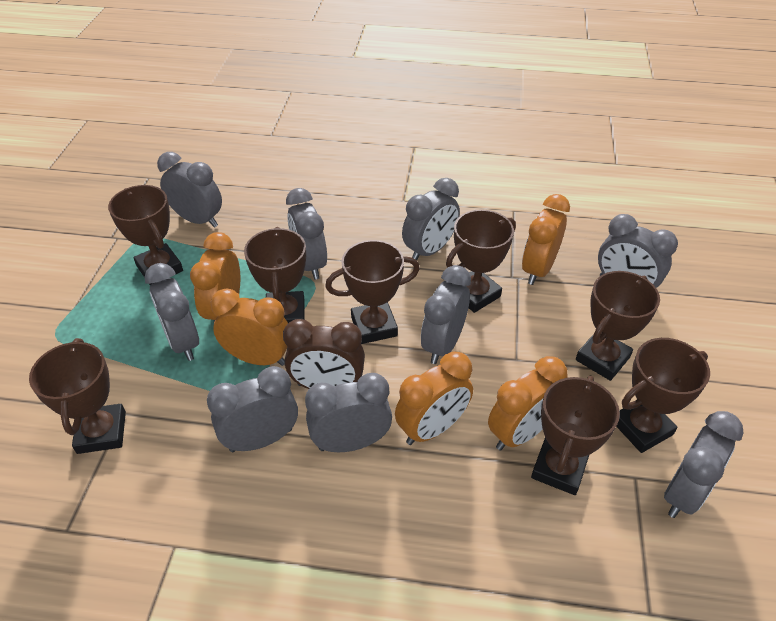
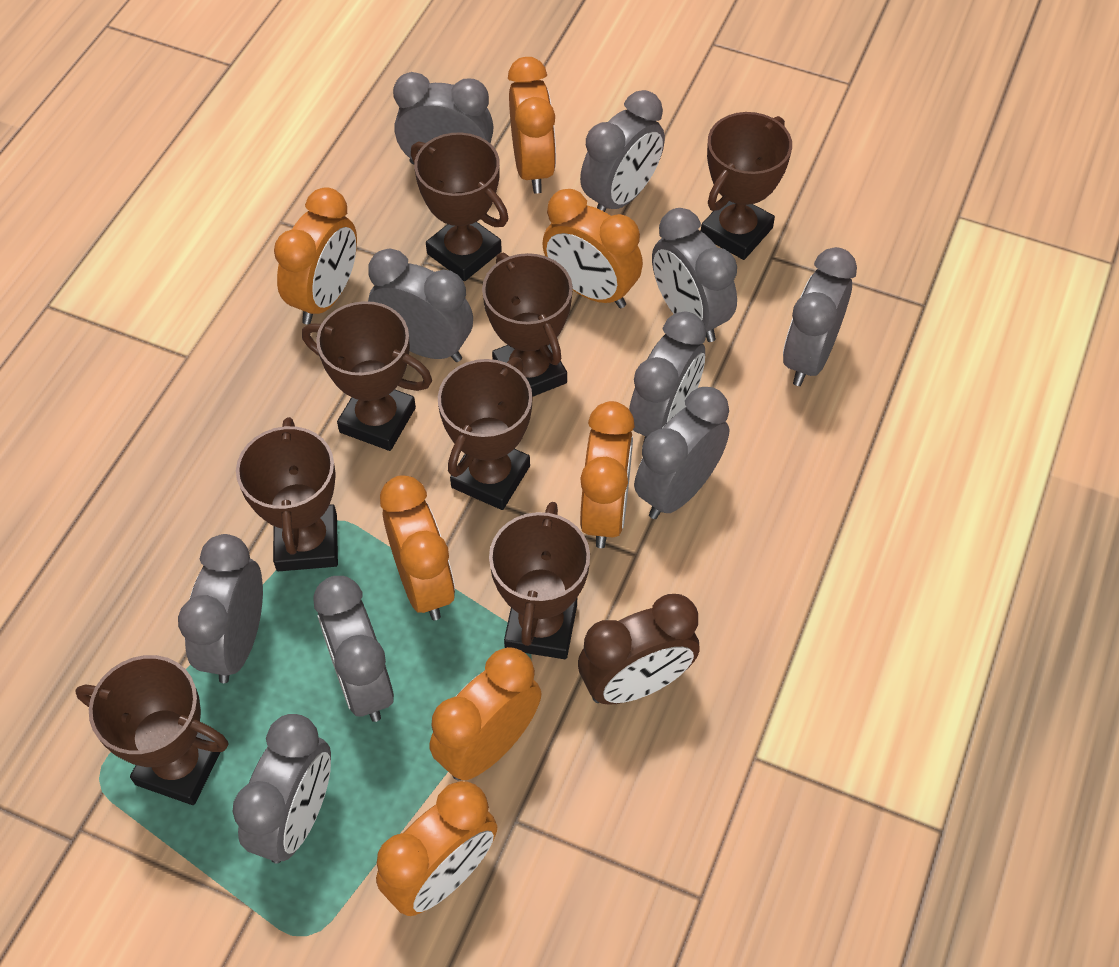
grey clock: [144,263,199,361] [157,152,222,228] [207,366,298,452] [286,188,327,280] [305,373,392,452] [402,178,460,261] [421,265,471,364] [598,214,678,288] [664,411,744,518] = 9 -> [178,534,263,683] [233,714,331,863] [313,576,394,722] [368,249,473,362] [393,72,494,164] [580,90,665,212] [629,312,706,443] [634,387,729,519] [652,208,737,342] [783,247,857,386] = 10
orange clock: [190,232,240,321] [211,288,288,366] [395,351,473,445] [488,356,567,451] [522,194,570,285] = 5 -> [274,187,357,325] [376,781,497,916] [380,475,455,620] [429,647,542,781] [508,57,556,194] [542,189,643,308] [580,401,635,548] = 7

